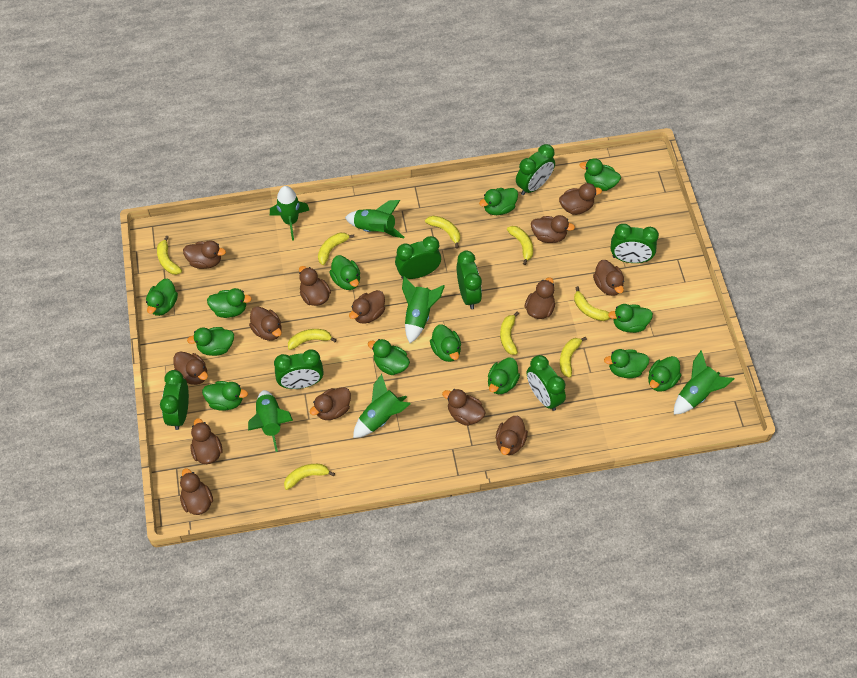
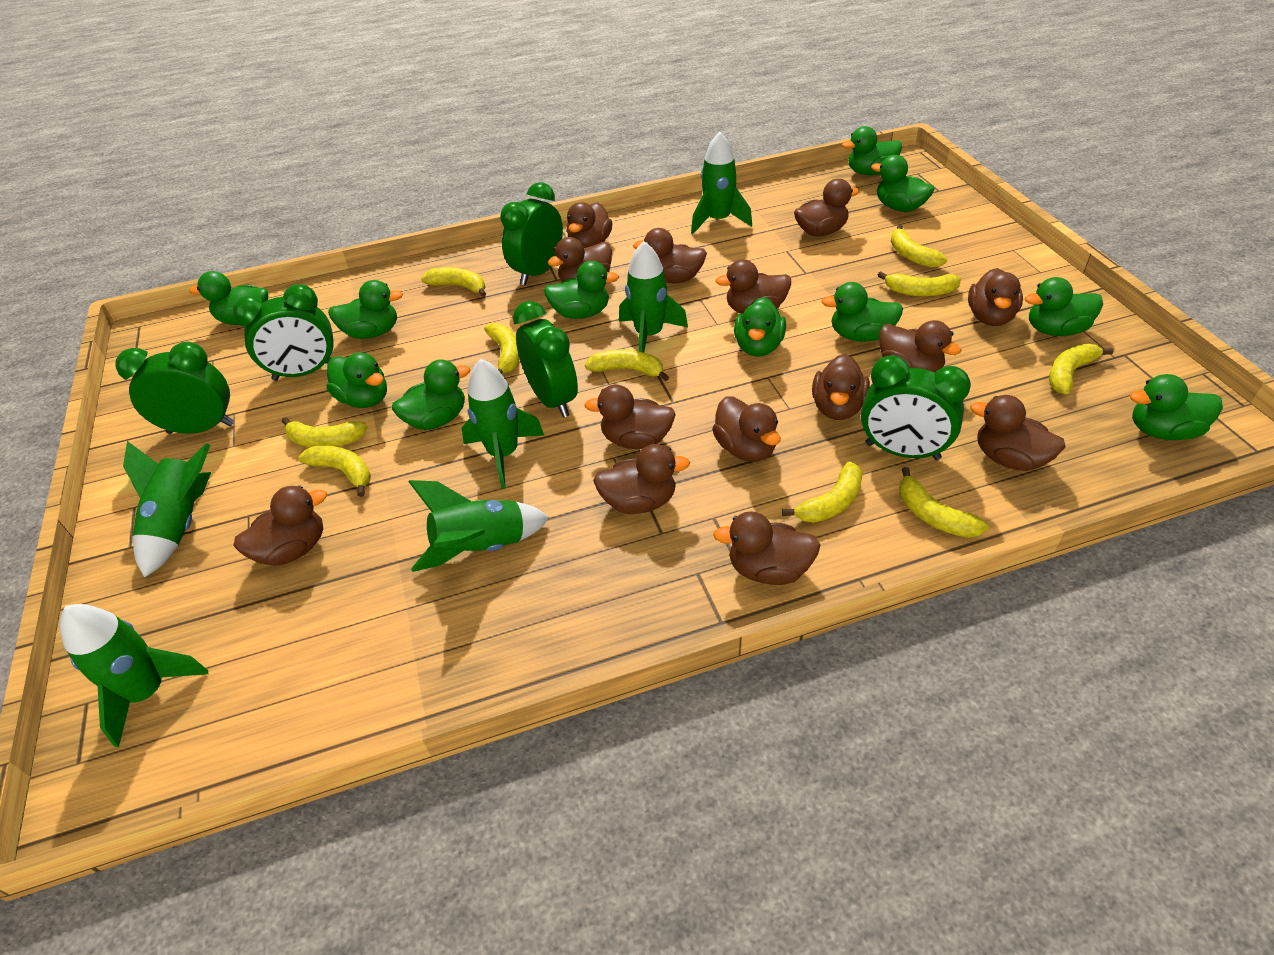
green clock: [160,370,189,430] [274,349,324,389] [395,236,441,279] [457,251,482,309] [516,144,555,195] [527,355,566,411] [611,224,659,263] = 7 -> [116,342,234,434] [233,284,334,381] [500,182,563,285] [513,301,578,418] [861,355,971,460] = 5
green duck: [146,279,178,316] [187,327,234,356] [202,381,248,411] [207,288,252,318] [330,255,360,290] [368,339,410,375] [430,325,461,362] [479,188,518,215] [488,357,520,394] [580,158,621,191] [604,349,649,378] [608,304,653,333] [648,356,681,392] = 13 -> [190,271,268,325] [326,352,387,408] [328,280,403,339] [392,359,470,430] [544,261,619,319] [734,297,786,357] [821,282,903,342] [842,126,902,175] [871,155,935,212] [1025,277,1103,336] [1130,374,1223,440] = 11
yellow banana: [157,236,182,275] [284,464,335,490] [288,329,337,350] [318,233,355,265] [425,216,460,248] [500,312,519,355] [507,226,533,265] [560,337,587,378] [574,286,610,321] = 9 -> [282,417,368,447] [299,445,371,497] [421,267,486,297] [484,323,520,374] [585,350,669,381] [782,461,863,523] [878,271,961,296] [891,225,948,268] [899,467,989,538] [1049,344,1113,394] = 10

